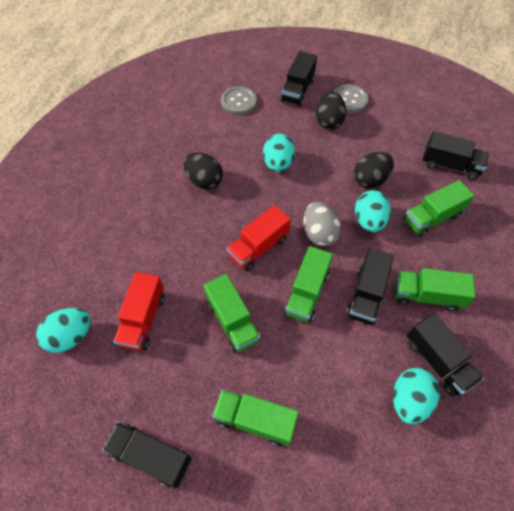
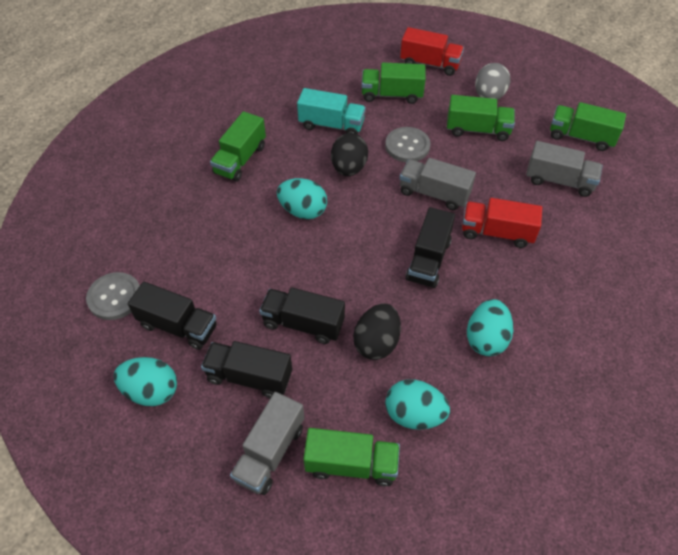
black egg: [184,152,223,190] [316,92,346,130] [354,152,394,189] = 3 -> [331,133,368,176] [353,303,401,360] = 2
black truck: [102,421,191,488] [281,51,317,107] [346,248,394,325] [407,313,483,396] [422,131,489,180] = 5 -> [128,282,217,350] [201,341,292,398] [259,287,345,344] [406,207,455,288] = 4
grey truck: none = 0 -> [230,392,304,495] [399,158,476,210] [526,141,603,197] = 3
turquoise truck: none = 0 -> [297,88,366,135] = 1

